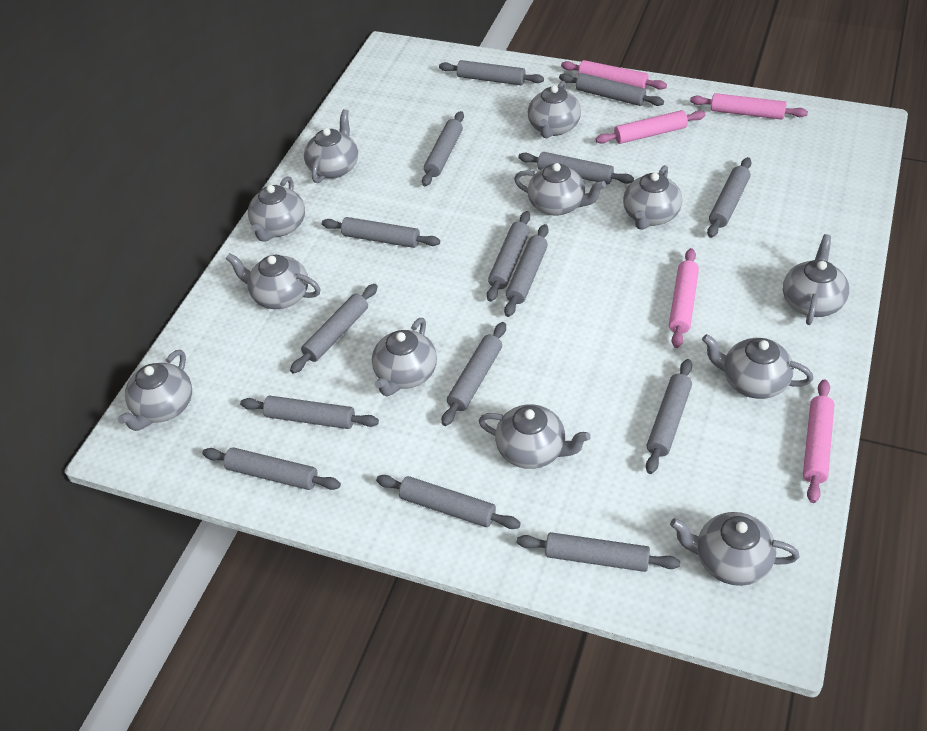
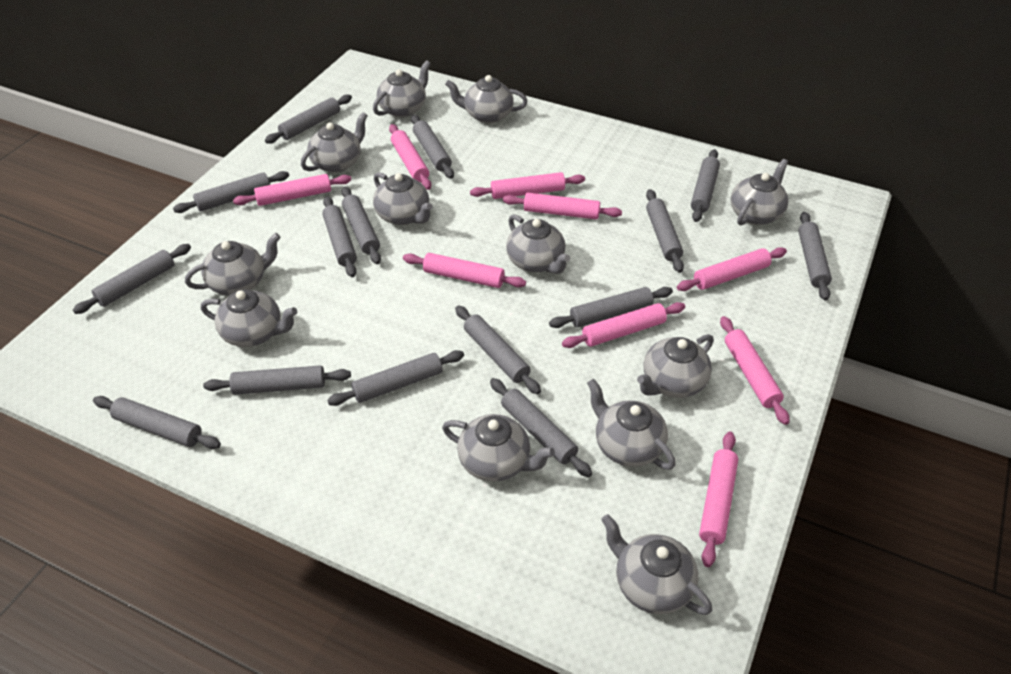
pink rolling pin: [561,60,667,90] [596,110,706,144] [669,248,699,348] [690,93,808,120] [803,379,835,503] = 5 -> [233,174,351,206] [389,124,431,190] [403,253,526,288] [470,172,585,199] [503,193,622,219] [562,302,685,348] [677,247,787,291] [699,431,738,567] [720,316,790,425] = 9

